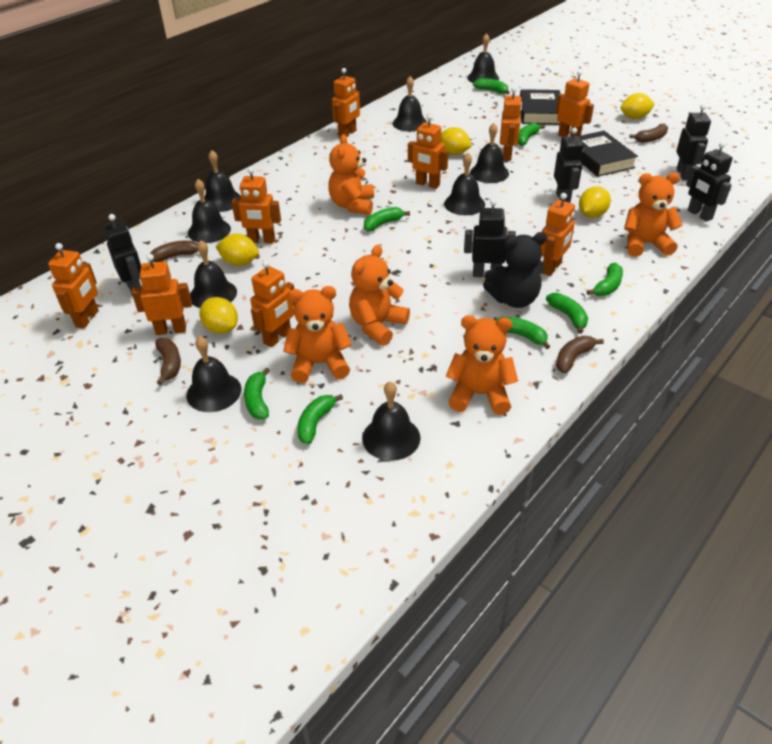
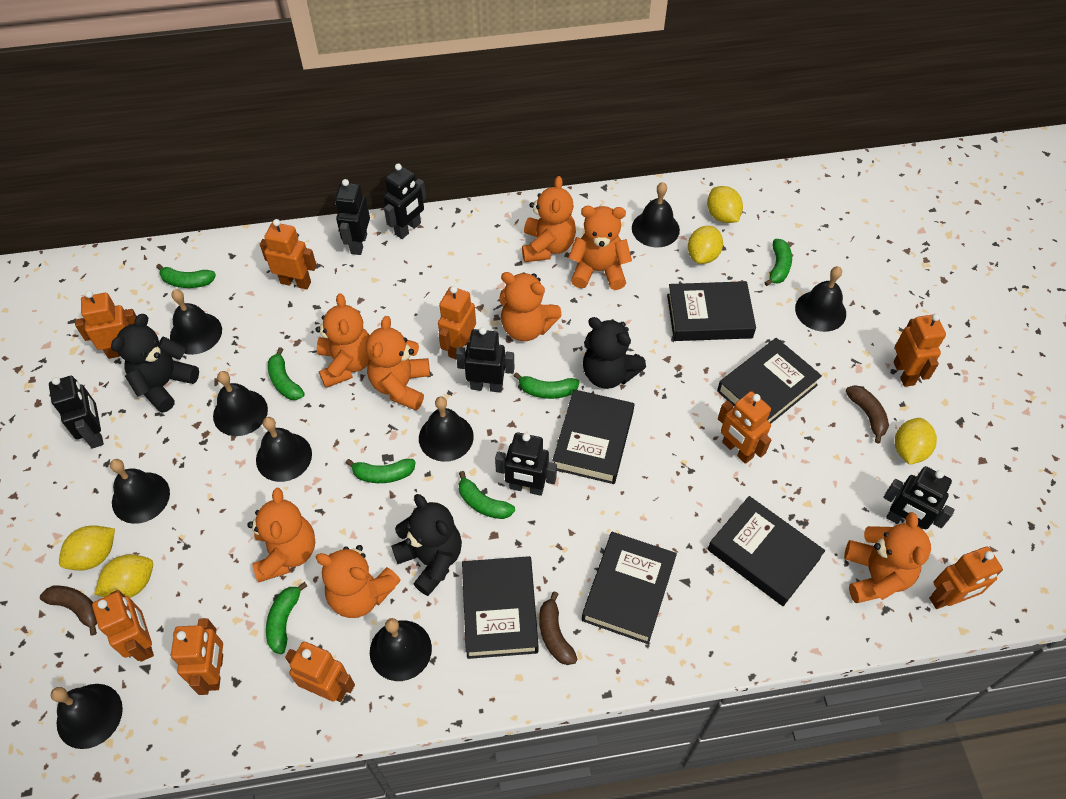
black book: [520,89,560,125] [579,131,638,177] = 2 -> [462,556,538,659] [552,389,634,484] [582,532,677,644] [667,281,756,341] [708,496,825,606] [717,338,822,424] = 6
black robot: [103,214,141,294] [464,199,516,277] [554,128,583,203] [676,104,711,180] [686,142,733,222] = 5 -> [49,376,104,449] [335,179,370,255] [383,163,426,239] [456,327,514,392] [495,432,557,496] [883,466,955,530] = 6
black teddy bear: [483,232,547,308] = 1 -> [111,314,199,413] [391,494,462,596] [583,317,646,389] = 3
brown banana: [150,240,198,262] [155,338,181,385] [556,336,604,373] [629,124,668,143] = 4 -> [40,586,97,636] [539,591,577,665] [846,385,889,444] = 3
green banana: [244,368,270,420] [297,394,343,444] [364,207,410,232] [473,78,510,94] [495,317,550,349] [518,123,545,146] [546,293,588,334] [587,263,623,296] = 8 -> [156,264,216,288] [266,582,307,654] [268,347,305,400] [346,459,416,483] [459,471,515,519] [514,372,579,399] [764,239,792,286] = 7
orange teddy bear: [283,286,352,383] [328,134,374,215] [349,245,410,346] [446,315,518,415] [624,172,683,257] = 5 -> [247,488,315,582] [315,293,369,388] [316,545,401,618] [366,316,430,410] [499,272,562,341] [522,176,576,262] [568,206,632,290] [844,512,931,603] = 8

